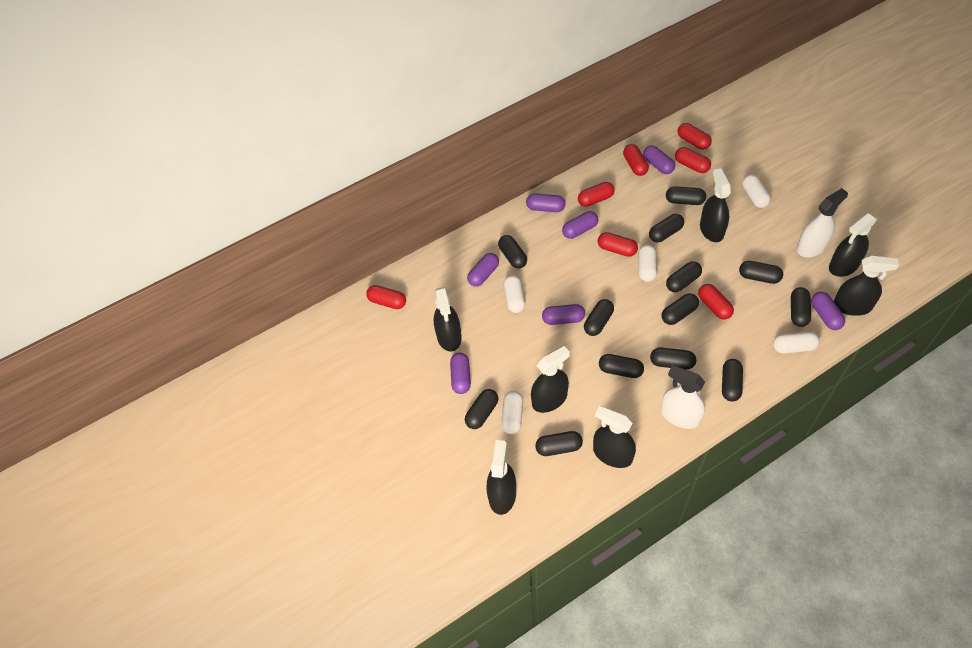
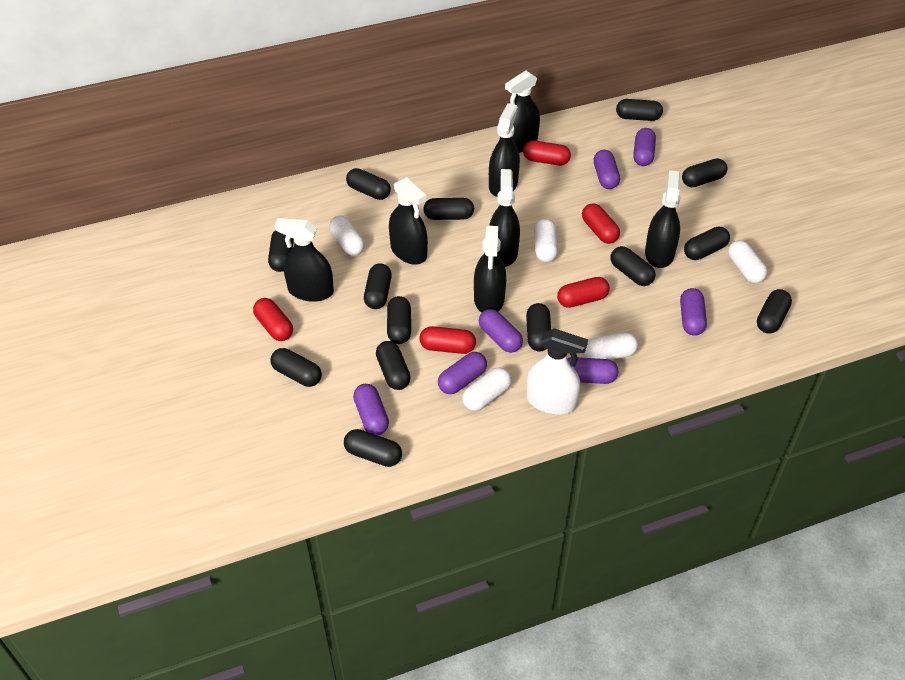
black capsule: [465,389,498,429] [498,235,527,268] [535,431,583,456] [584,299,614,336] [599,354,644,378] [649,214,684,242] [650,348,696,370] [662,293,699,325] [666,186,706,205] [666,261,702,292] [722,359,743,401] [739,261,783,284] [791,287,811,327] = 13 -> [268,231,294,272] [270,348,322,387] [344,429,402,467] [346,168,391,200] [364,264,392,309] [376,341,411,390] [387,296,411,344] [423,198,474,220] [526,303,551,352] [611,246,655,286] [616,99,663,121] [682,158,728,187] [684,227,730,260] [757,289,792,334] = 14
red capsule: [366,285,406,309] [578,182,615,207] [598,232,638,257] [623,144,649,176] [675,147,711,173] [677,123,712,150] [698,284,734,319] = 7 -> [253,298,293,341] [420,326,476,354] [523,140,571,166] [557,277,610,308] [582,203,620,244] = 5
white spray bottle: [661,365,705,429] [797,188,848,258] = 2 -> [526,328,588,415] = 1

